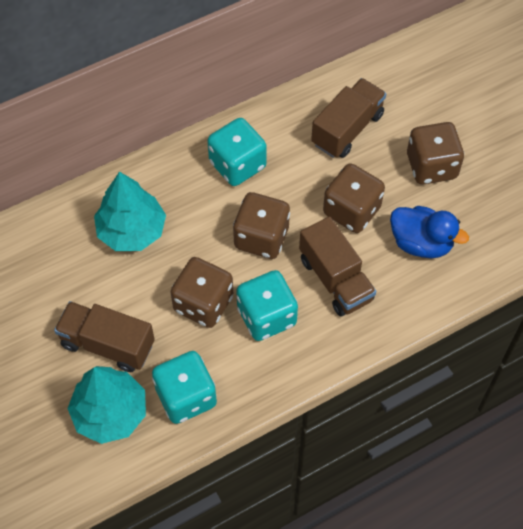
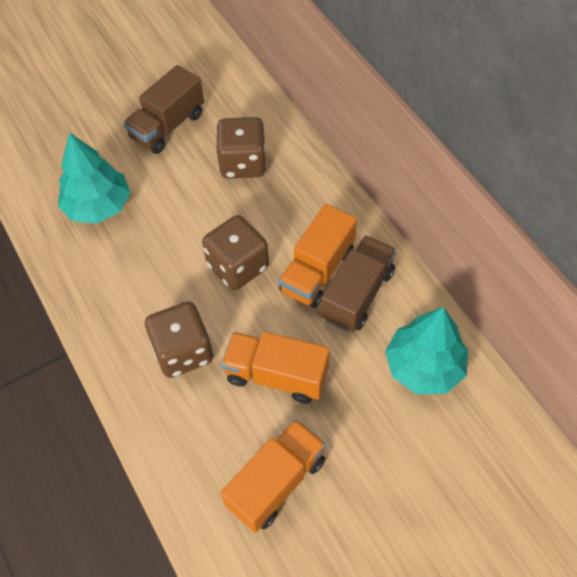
blue duck: [390,206,469,258] = 1 -> none = 0
brown dice: [171,257,233,328] [233,192,290,259] [323,163,385,233] [407,122,464,185] = 4 -> [145,301,213,378] [202,215,269,290] [216,117,267,179] = 3
brown truck: [54,301,155,372] [299,216,376,317] [311,78,386,158] = 3 -> [123,65,204,154] [320,235,396,332] = 2
orange truck: none = 0 -> [221,332,330,403] [221,419,326,533] [279,204,357,308] = 3
turquoise dice: [152,351,217,424] [207,118,267,186] [236,270,298,341] = 3 -> none = 0

